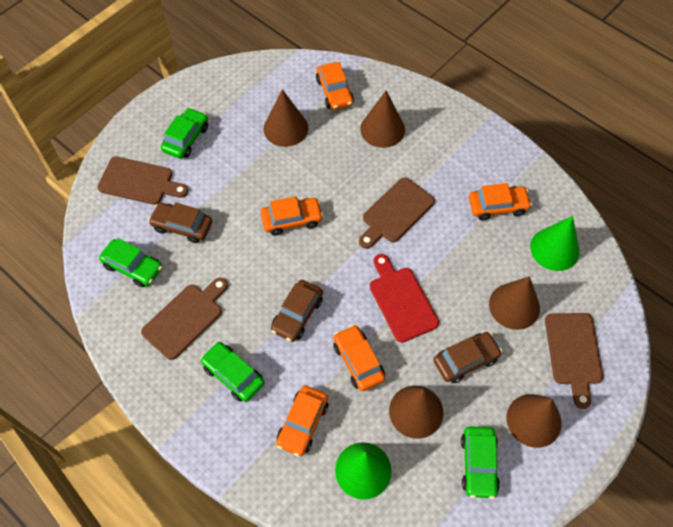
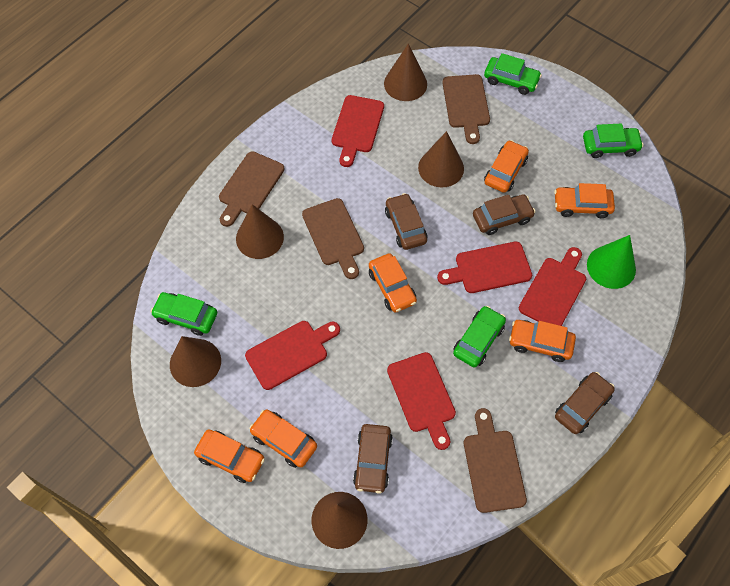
brown car: [148,202,212,243] [271,280,323,342] [434,332,502,383] = 3 -> [353,424,393,494] [385,193,427,250] [473,195,535,235] [555,372,615,434] = 4
green cone: [335,442,392,500] [530,216,580,271] = 2 -> [587,235,636,289] = 1
orange car: [261,196,323,236] [276,385,329,456] [316,62,354,110] [333,325,385,391] [469,183,532,220] = 5 -> [194,429,265,483] [249,410,317,468] [369,253,417,313] [484,140,529,193] [509,320,576,362] [554,183,615,218] = 6
red cutting board: [370,254,439,342] = 1 -> [245,321,340,390] [332,95,384,167] [387,352,456,450] [437,242,532,293] [519,247,586,326] = 5

